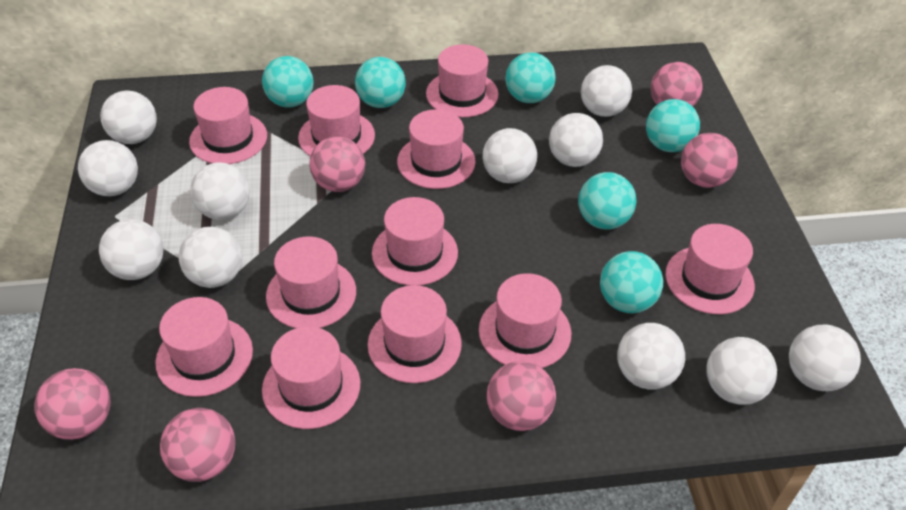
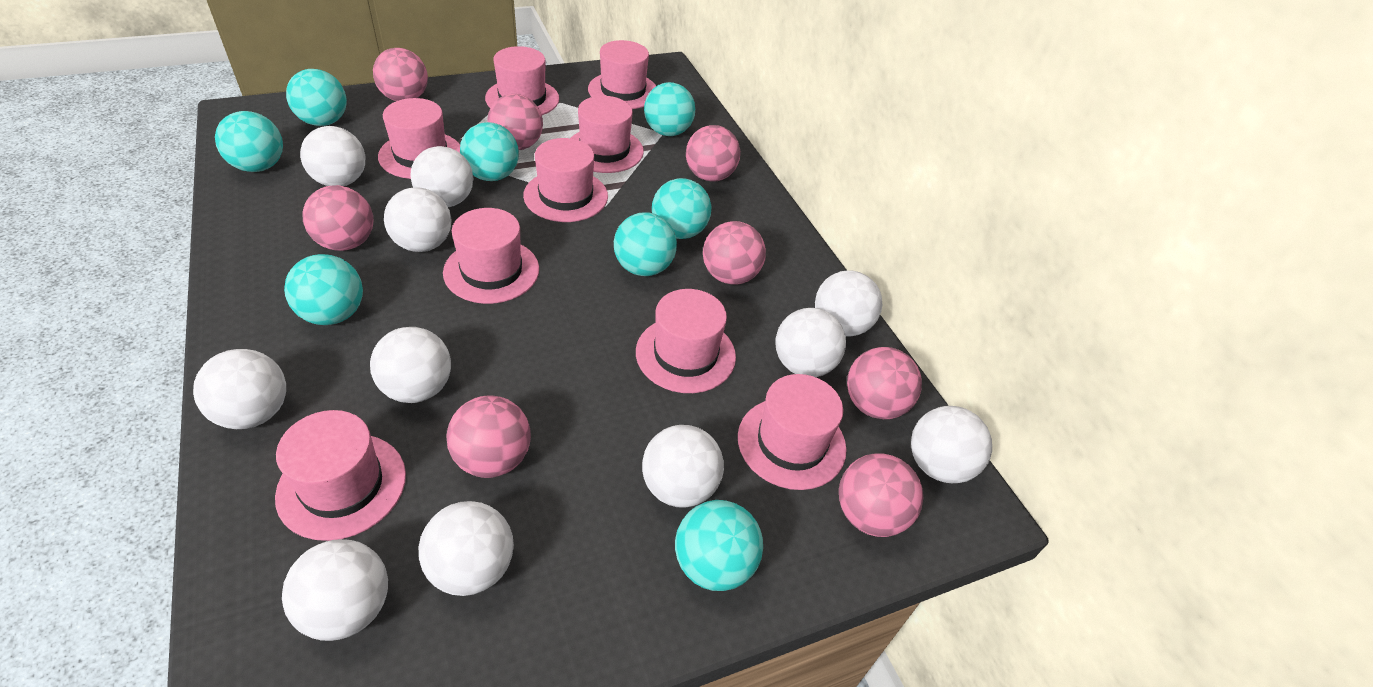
pink ball: [34,368,111,440] [160,408,235,482] [309,136,365,192] [487,361,556,431] [651,62,703,107] [681,133,738,188] = 6 -> [303,185,373,251] [373,48,428,101] [446,396,531,478] [487,94,543,150] [686,125,740,182] [703,221,766,285] [839,453,923,537] [847,347,922,419] = 8
pink hat: [155,297,253,397] [189,87,267,164] [262,326,360,429] [266,236,356,328] [298,85,375,156] [368,285,462,383] [372,197,458,286] [397,109,476,189] [426,44,499,117] [479,273,571,368] [665,224,755,314] = 11 -> [275,410,406,541] [378,98,460,179] [443,208,539,304] [485,46,559,115] [523,138,608,222] [571,96,644,173] [588,40,656,109] [636,289,736,393] [738,374,846,490] = 9
turquoise ball: [262,56,313,108] [355,57,406,108] [505,52,556,103] [578,172,637,229] [600,251,663,313] [646,99,700,152] = 6 -> [215,111,283,172] [284,254,363,325] [286,69,347,126] [460,122,519,181] [614,213,677,276] [644,82,695,136] [652,178,711,239] [675,500,763,591] = 8

